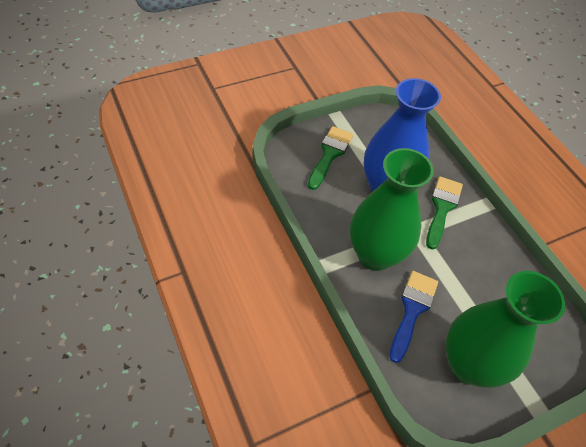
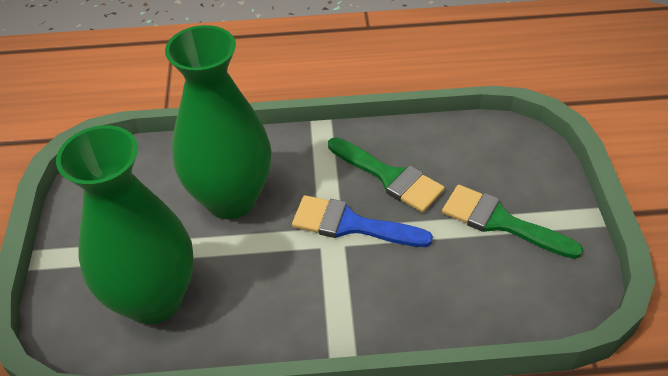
blue vase: [364,78,441,192] = 1 -> none = 0

